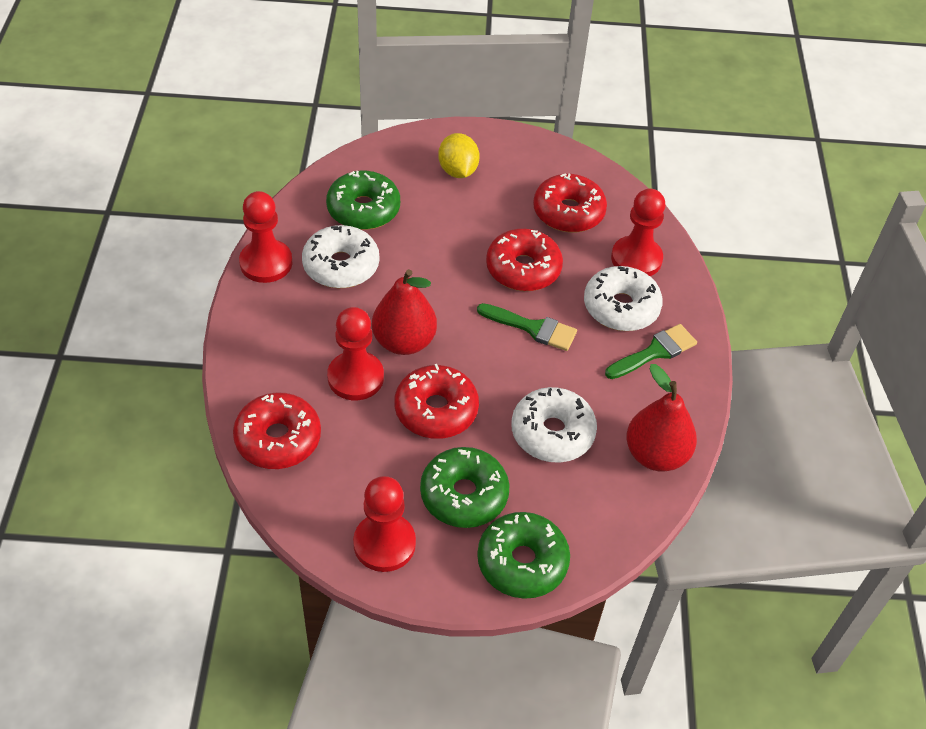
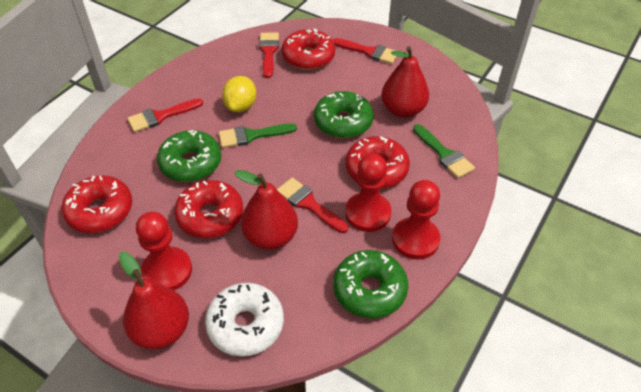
red brush: none = 0 -> [127,98,203,132] [259,32,279,78] [277,178,348,233] [333,38,397,64] = 4
red pawn: [239,191,292,283] [327,307,384,400] [353,476,416,572] [611,189,665,276] = 4 -> [136,212,192,290] [345,153,392,232] [392,180,440,260] = 3
red pear: [372,269,437,355] [626,364,697,471] = 2 -> [119,252,189,350] [234,170,298,250] [381,46,429,118] = 3
white donut: [302,225,379,288] [511,387,597,462] [584,266,663,331] = 3 -> [205,283,284,356] = 1

